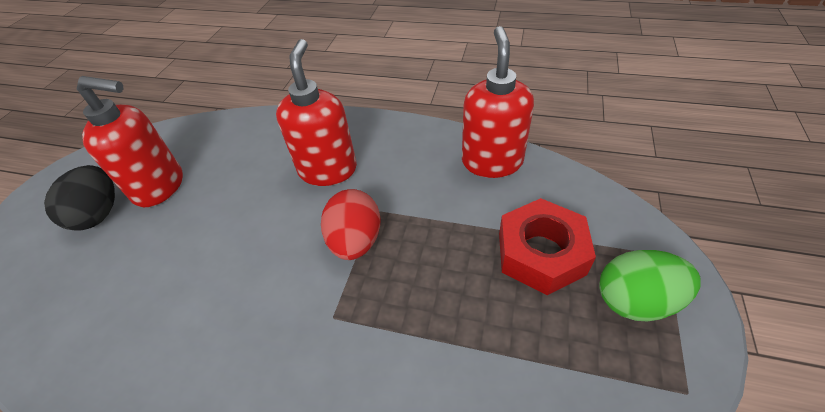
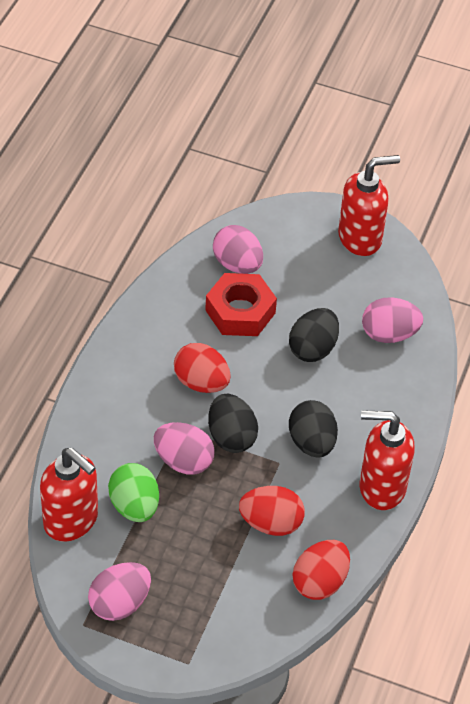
black egg: [44,165,115,231] = 1 -> [208,394,258,453] [289,308,339,362] [289,400,338,458] = 3
pink egg: none = 0 -> [88,562,151,621] [154,422,215,475] [213,225,263,274] [362,297,423,343] = 4
red egg: [321,189,380,260] = 1 -> [174,343,231,393] [239,486,305,536] [293,540,350,600] = 3

